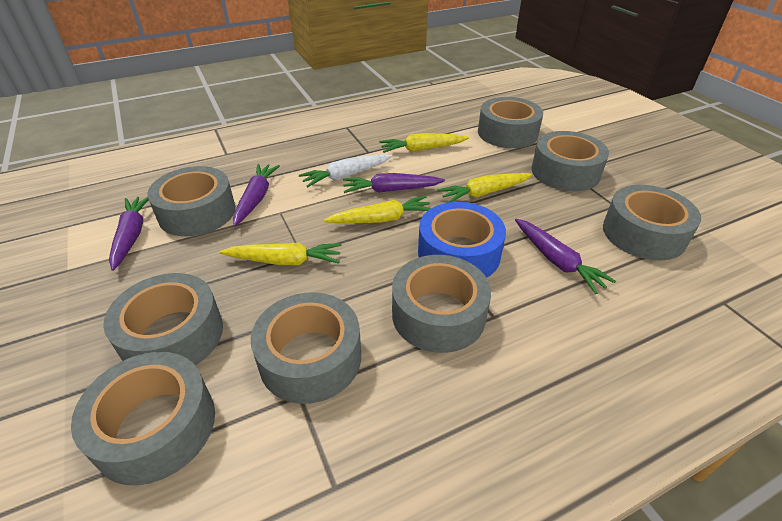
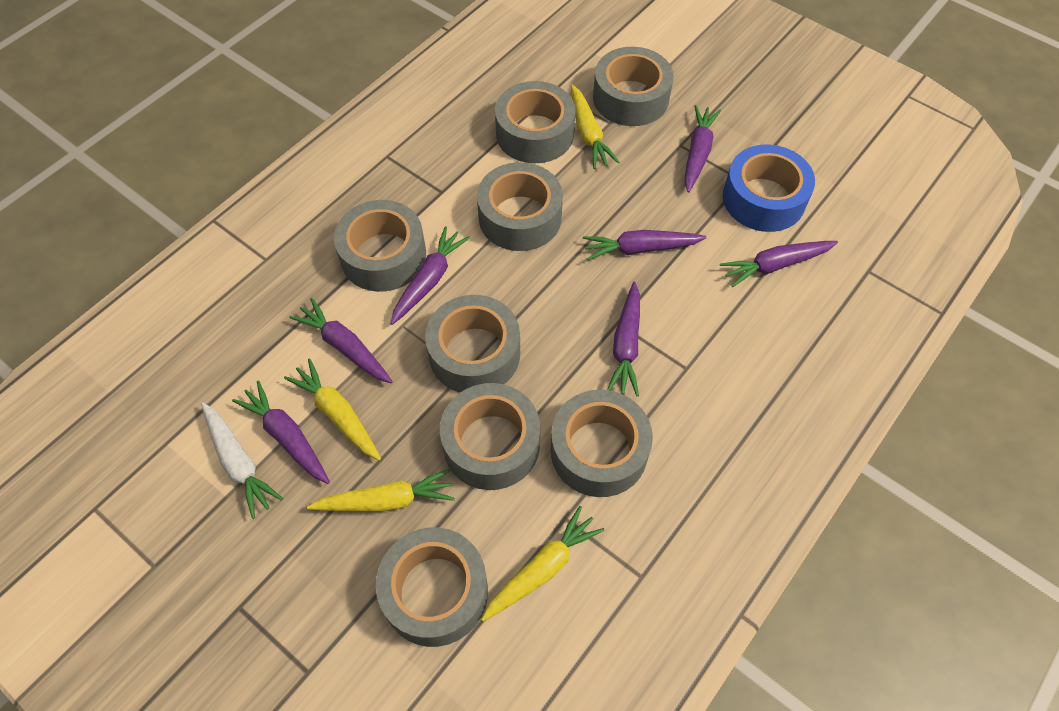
purple carrot: [109,197,148,271] [233,164,280,226] [343,173,445,193] [515,219,616,294] = 4 -> [232,380,330,484] [290,298,393,383] [390,226,470,325] [583,230,707,261] [607,282,640,396] [684,105,721,192] [720,241,838,287] = 7

